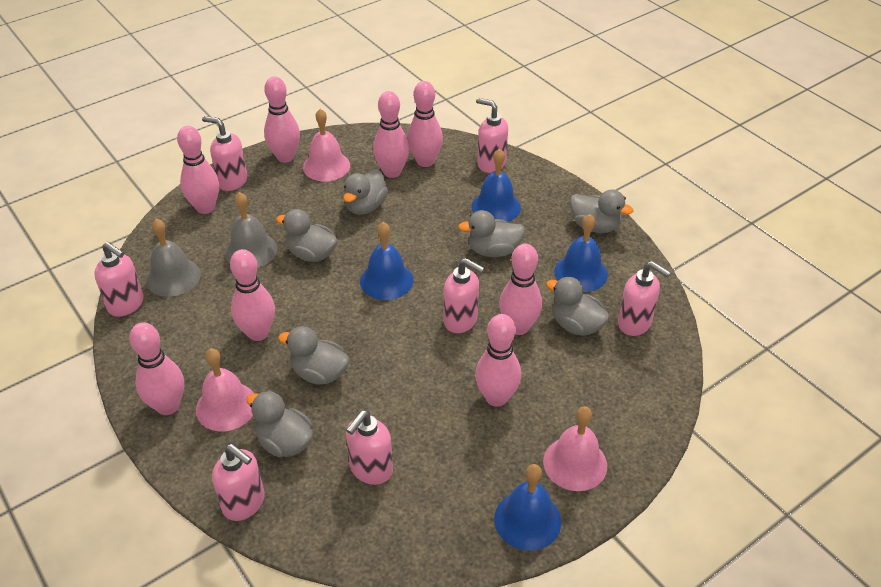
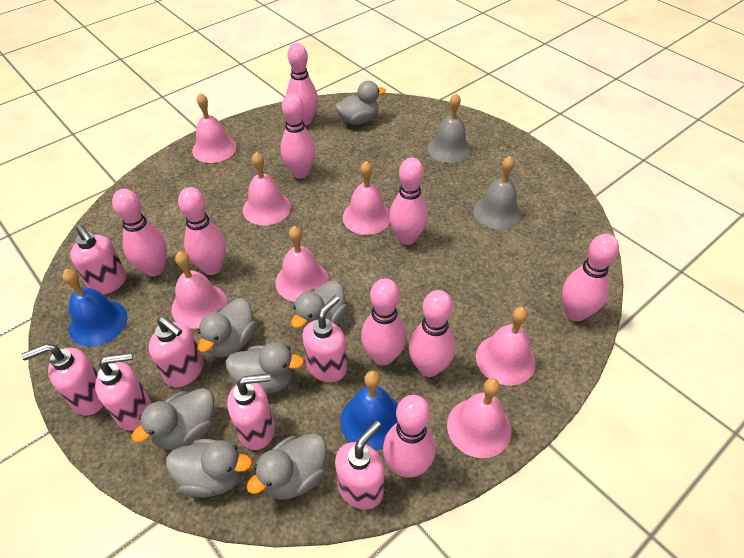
blue bell: [360,222,413,300] [471,148,521,222] [494,464,561,551] [554,214,608,292] = 4 -> [62,269,128,347] [340,371,398,451] = 2
pink bell: [196,349,254,431] [303,109,350,181] [543,406,607,491] = 3 -> [171,251,227,329] [192,93,236,163] [243,152,291,225] [275,226,329,302] [343,161,390,235] [447,378,511,458] [476,307,536,386] = 7
pink bowling pin: [129,322,184,415] [177,126,219,214] [230,249,275,341] [264,77,300,163] [373,91,409,178] [407,81,443,167] [475,314,521,407] [499,244,542,335] = 8 -> [112,189,167,276] [178,187,226,275] [280,93,316,179] [286,43,318,126] [361,278,407,366] [383,395,435,478] [389,158,428,245] [409,290,455,377] [562,234,619,321] = 9

